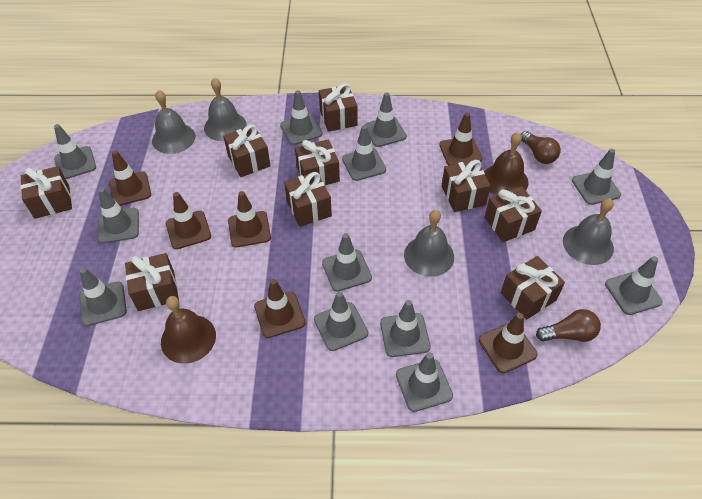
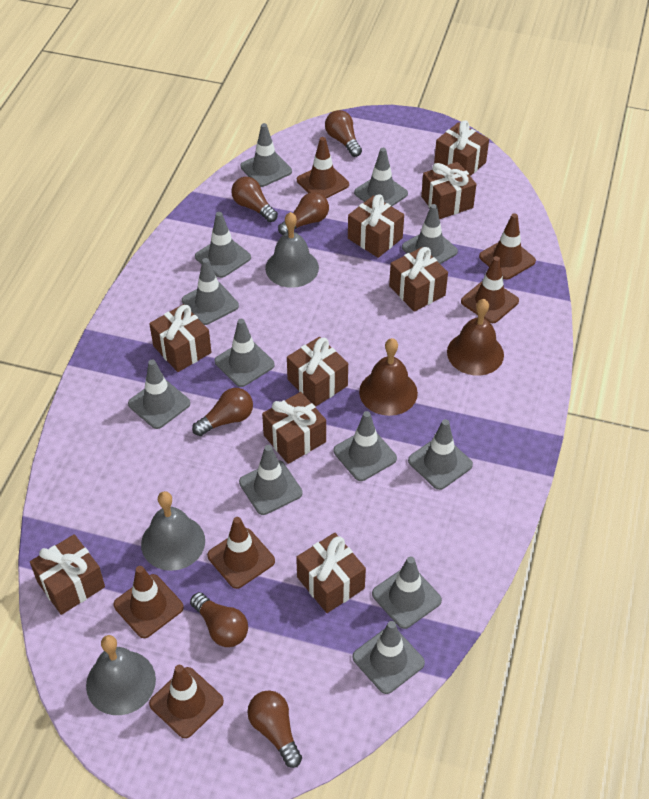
brown light bulb: [521,131,561,164] [536,309,601,342] = 2 -> [190,592,248,647] [192,388,253,436] [231,177,278,222] [247,690,302,768] [278,192,329,235] [325,110,362,157] = 6
grey bell: [152,90,196,154] [204,78,247,141] [404,210,454,277] [563,198,614,265] = 4 -> [86,635,156,715] [141,491,205,571] [265,212,319,288] = 3

